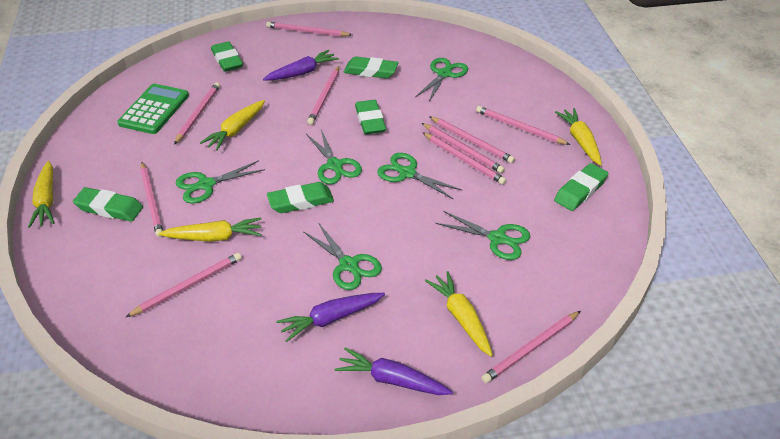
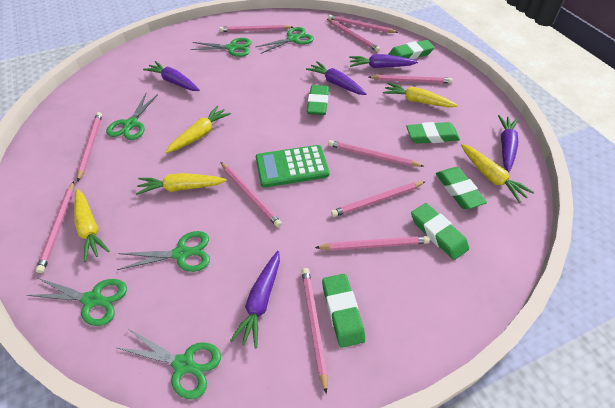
pink pencil: [126,253,242,317] [140,162,163,237] [174,82,220,145] [266,22,352,37] [307,66,339,125] [422,123,505,174] [422,132,506,185] [429,116,515,163] [476,106,570,145] [481,311,581,383] = 10 -> [36,181,74,273] [77,112,102,181] [219,25,293,32] [221,162,282,227] [302,268,328,394] [315,236,430,251] [327,19,380,52] [328,15,398,33] [328,140,424,167] [331,181,425,217] [369,75,453,83] = 11
purple carrot: [263,50,339,81] [276,293,385,342] [335,347,453,395] = 3 -> [143,61,200,91] [230,251,280,349] [306,61,367,95] [349,54,418,68] [498,115,518,173] = 5

